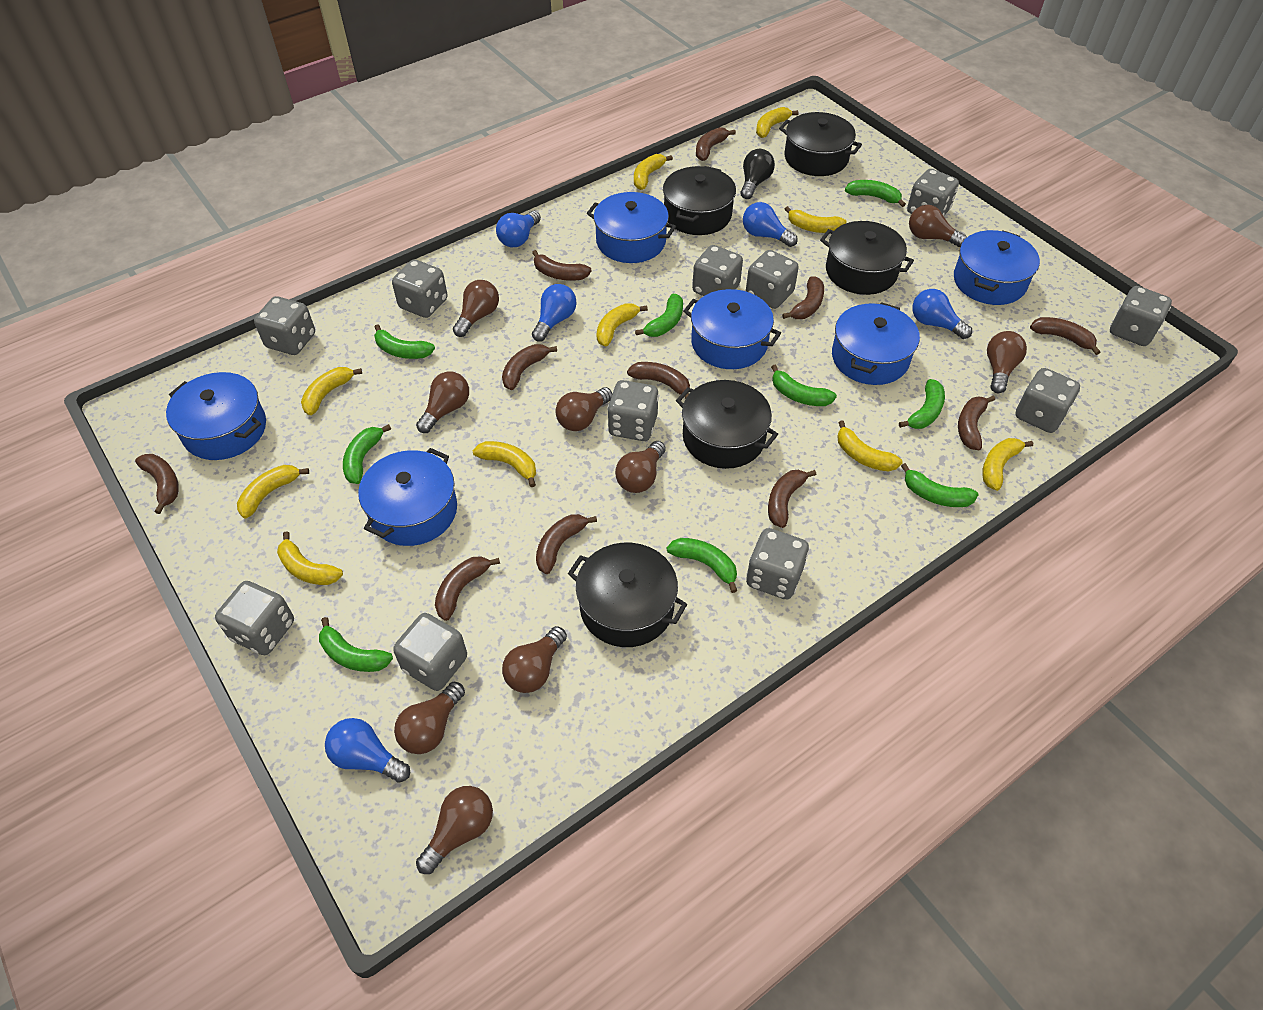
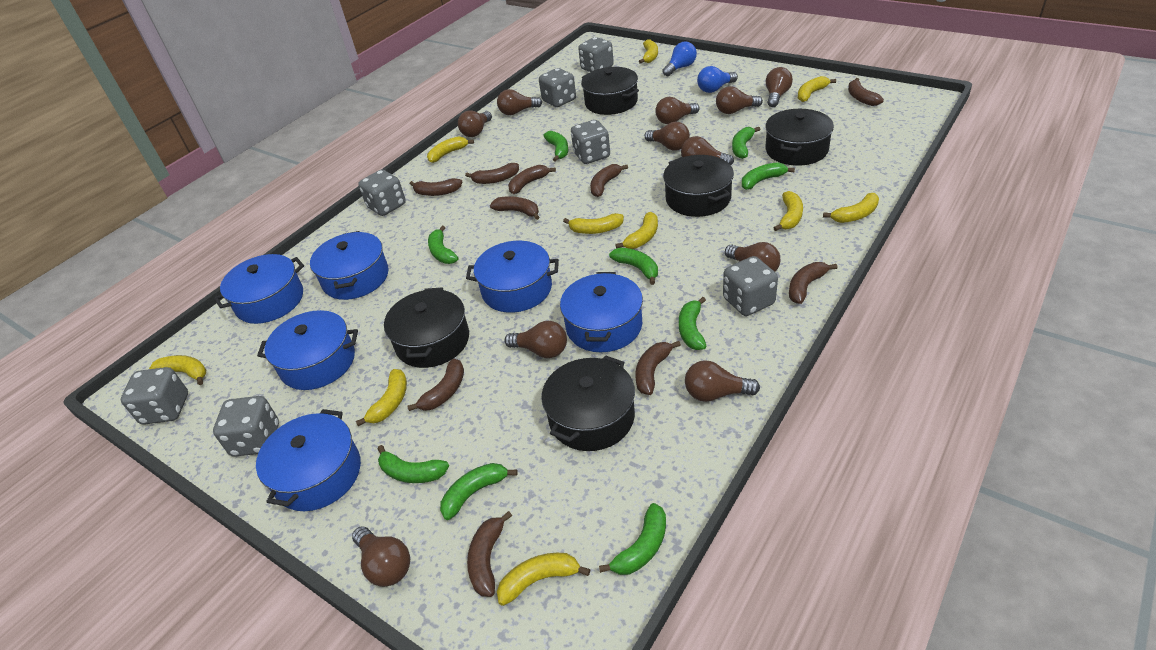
black light bulb: [740,149,775,199] = 1 -> none = 0
blue light bulb: [325,718,410,783] [496,211,541,247] [532,284,577,342] [743,202,798,247] [912,289,972,339] = 5 -> [662,42,697,76] [697,66,738,93] = 2
brown banana: [135,454,179,514] [435,556,500,621] [502,344,557,390] [532,250,592,281] [536,514,597,574] [627,362,690,399] [696,127,736,161] [768,470,816,528] [782,276,824,319] [958,396,995,450] [1030,317,1101,355] = 11 -> [407,358,464,411] [410,178,462,196] [465,163,519,184] [467,511,512,597] [490,196,539,220] [508,165,556,194] [590,164,628,197] [635,341,681,395] [789,262,838,304] [848,78,884,106] = 10
brown light bulb: [394,682,465,754] [416,372,469,433] [416,786,493,874] [453,280,499,337] [502,626,567,693] [555,387,612,431] [615,441,666,493] [909,205,967,247] [987,331,1027,393] = 9 -> [352,526,410,587] [458,111,492,137] [497,89,542,115] [504,321,567,358] [645,122,690,151] [655,97,699,124] [681,136,734,165] [685,360,760,402] [716,86,763,114] [725,242,780,272] [766,67,793,107] = 11
grey dice: [215,581,294,655] [254,296,315,355] [392,259,448,318] [393,613,467,691] [607,380,659,441] [692,245,743,296] [746,250,799,309] [746,528,809,599] [907,169,959,216] [1015,368,1080,433] [1110,286,1172,346] = 11 -> [121,367,188,425] [213,396,279,457] [358,170,406,216] [539,68,576,107] [571,120,610,164] [578,37,614,72] [723,256,778,316] = 7

